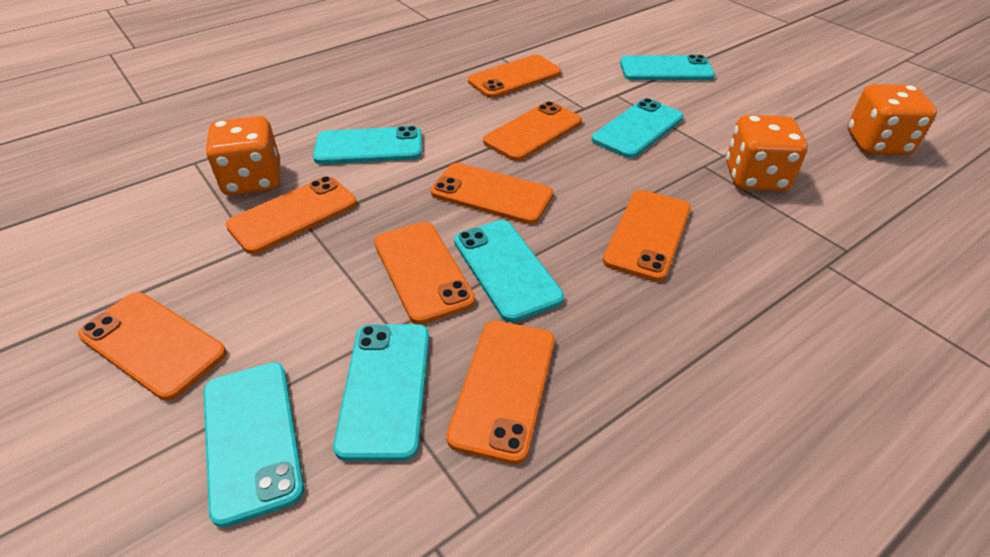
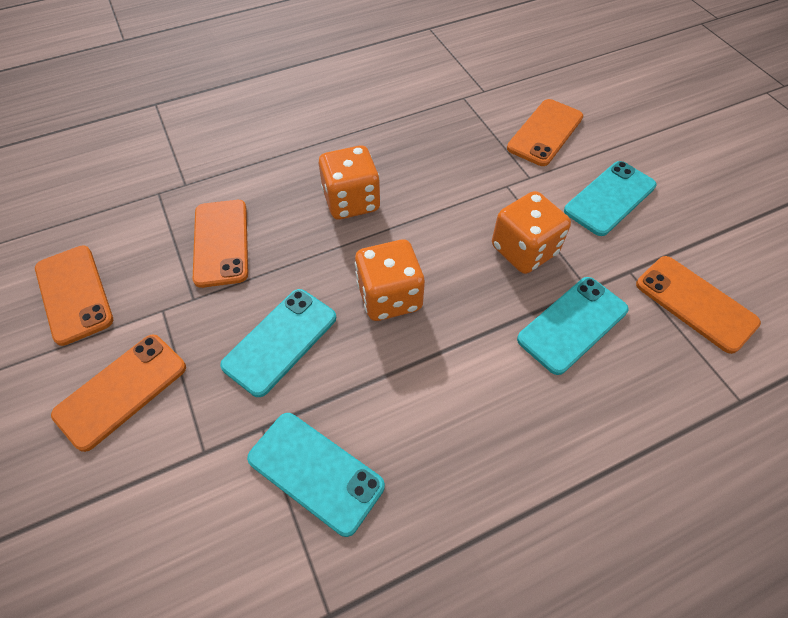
orange phone: [78,292,226,401] [225,176,357,254] [374,222,475,325] [431,163,553,224] [446,321,555,464] [468,55,561,98] [483,101,582,161] [603,190,691,282] = 8 -> [35,246,113,346] [51,334,186,452] [193,200,248,288] [507,99,583,166] [636,256,761,354] = 5
turquoise phone: [203,362,304,528] [313,126,422,164] [333,324,429,461] [454,220,564,322] [592,98,683,158] [620,55,715,80] = 6 -> [220,289,336,397] [247,413,385,537] [517,277,629,375] [564,161,656,236] = 4

